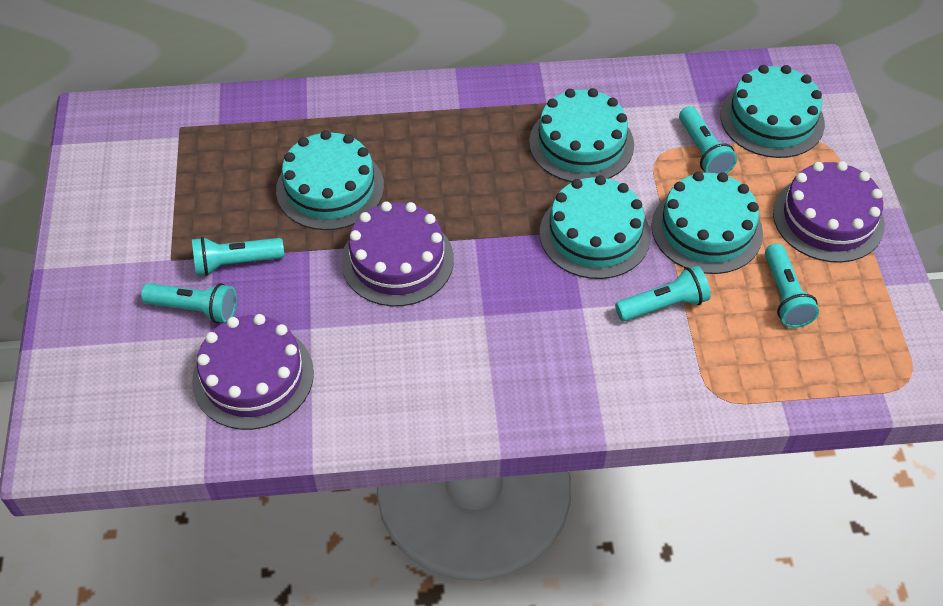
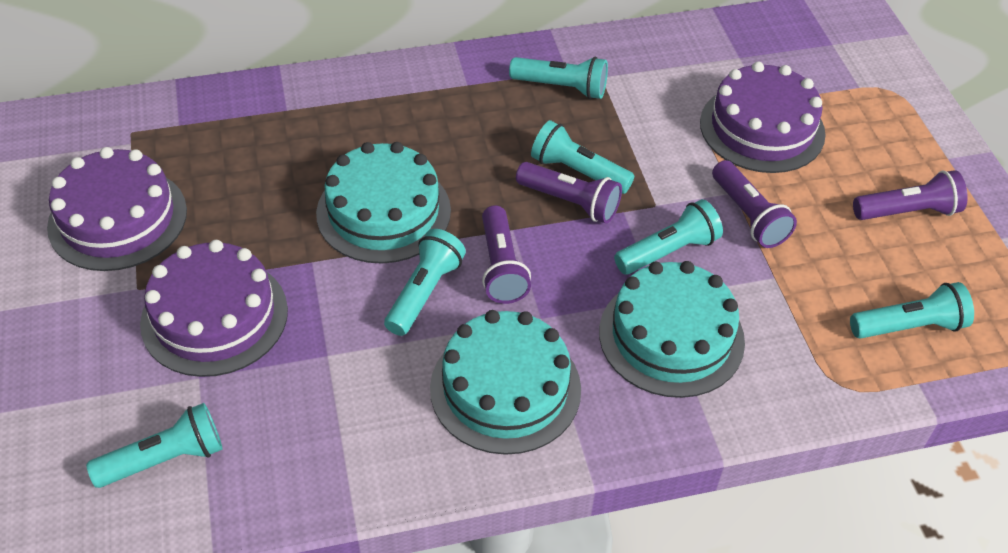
purple flashlight: none = 0 -> [482,205,531,304] [516,162,622,224] [712,160,797,248] [853,170,968,220] = 4
turquoise cake: [276,130,384,230] [529,88,634,182] [540,175,651,279] [651,172,763,274] [720,65,825,158] = 5 -> [316,142,451,264] [430,310,581,455] [599,261,745,398] = 3
turquoise flashlight: [141,283,237,323] [192,237,284,276] [615,266,711,321] [679,106,737,174] [765,243,819,328] = 5 -> [86,403,223,488] [384,229,466,336] [509,57,608,99] [531,120,634,194] [614,199,723,275] [850,282,974,339] = 6

